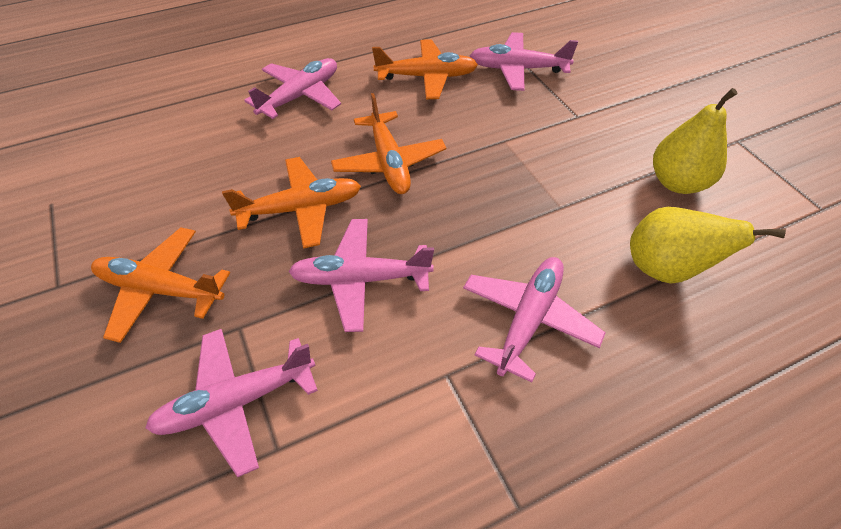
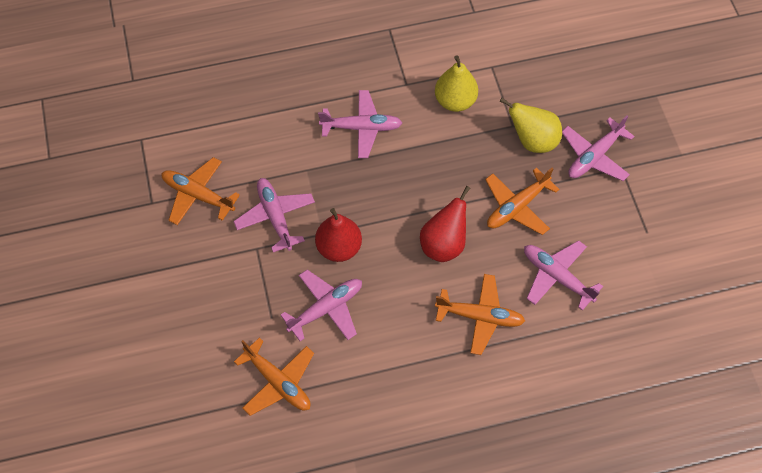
red pear: none = 0 -> [315,208,362,262] [420,186,470,262] = 2

